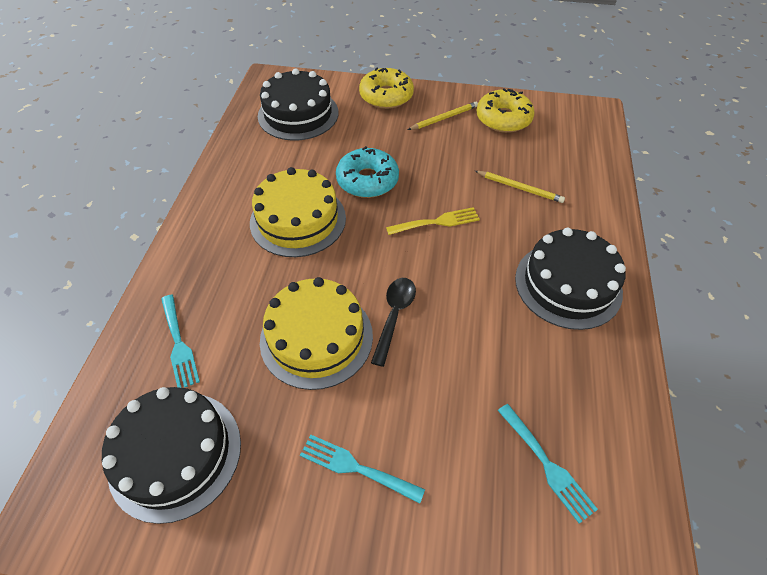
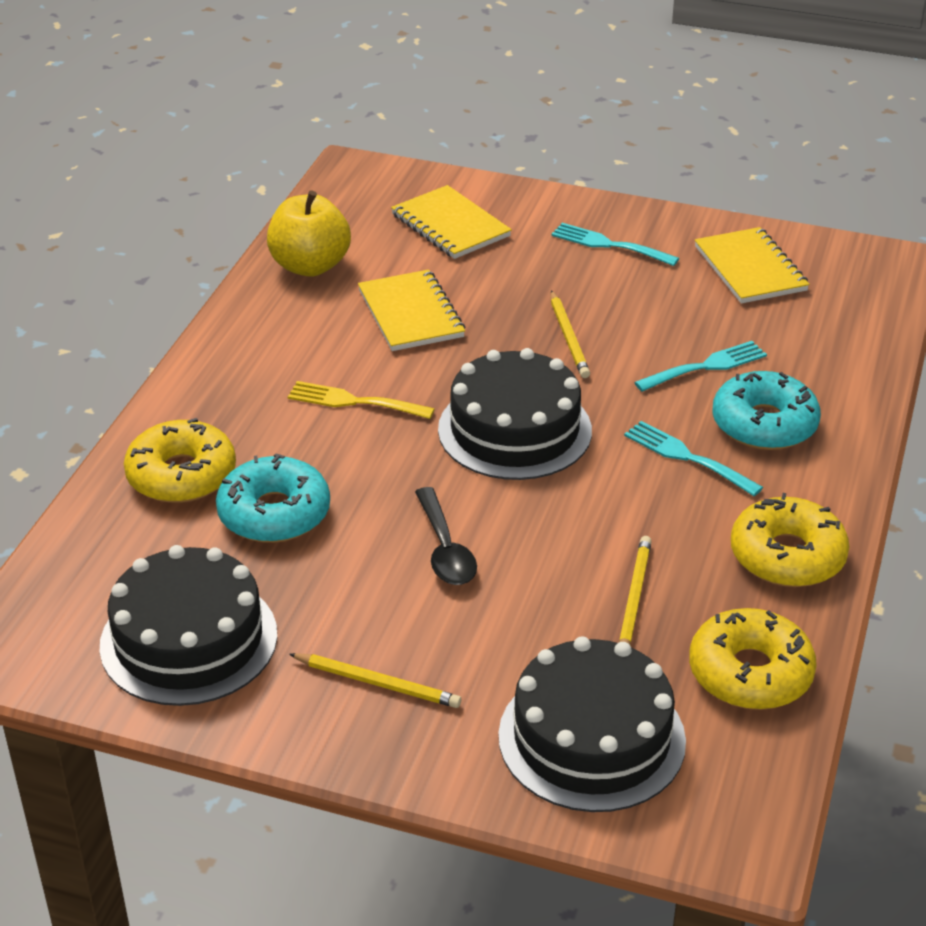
turquoise donut: [336,146,399,198] = 1 -> [216,453,330,543] [712,371,821,450] = 2
yellow apple: none = 0 -> [267,190,351,276] = 1
yellow cake: [250,167,346,257] [260,277,373,390] = 2 -> none = 0
yellow donut: [359,67,414,109] [476,88,535,133] = 2 -> [124,418,236,503] [689,608,817,710] [731,493,849,587] = 3
yellow notebook: none = 0 -> [358,269,465,351] [391,185,512,259] [695,227,810,304] = 3
yellow pencil: [408,102,478,130] [475,171,565,203] = 2 -> [289,653,461,708] [551,290,590,378] [619,536,652,645] = 3

